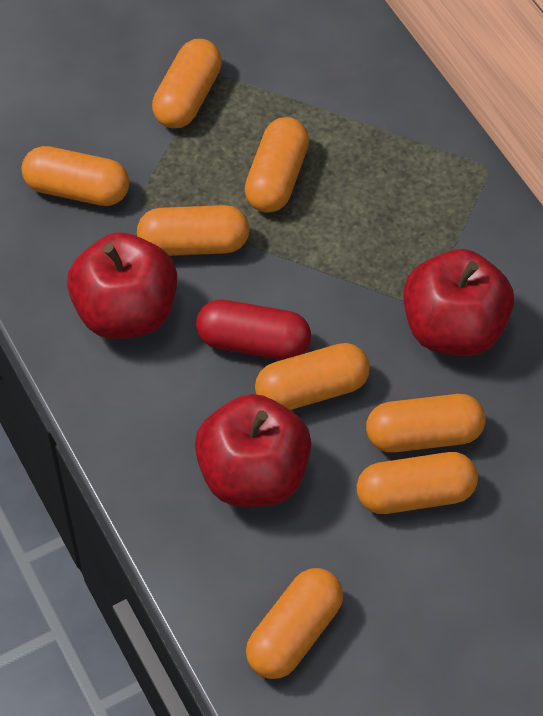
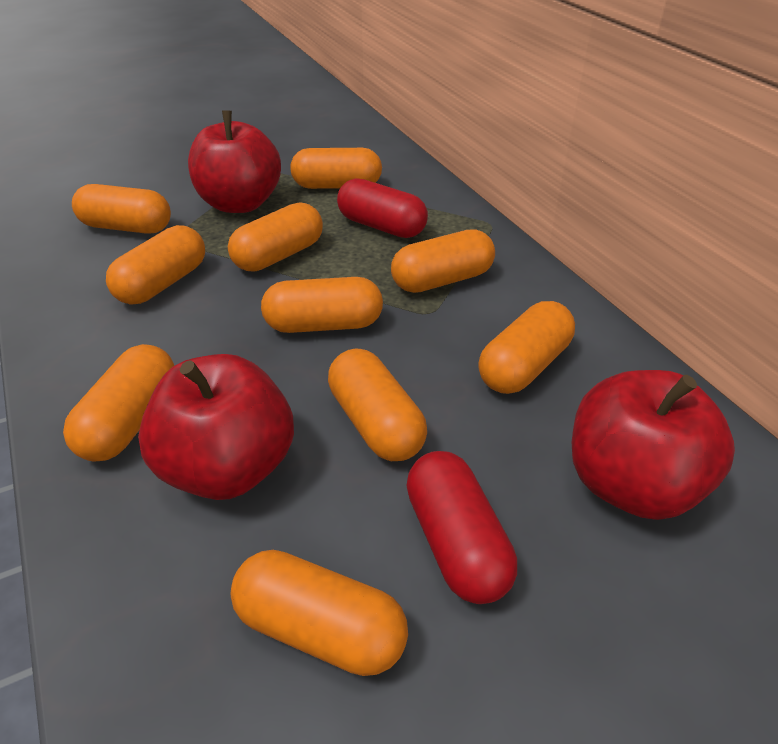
orange capsule: [22,146,129,206] [137,205,249,256] [152,39,222,128] [244,117,309,213] [246,568,343,679] [255,343,370,410] [357,452,478,514] [366,394,486,453] = 8 -> [63,344,174,462] [72,184,171,234] [106,225,205,305] [228,202,323,271] [230,550,408,676] [261,277,383,333] [290,148,382,189] [328,348,427,461] [391,229,495,293] [478,301,575,394] = 10
red capsule: [196,300,311,360] = 1 -> [337,178,428,238] [406,451,517,604] = 2

